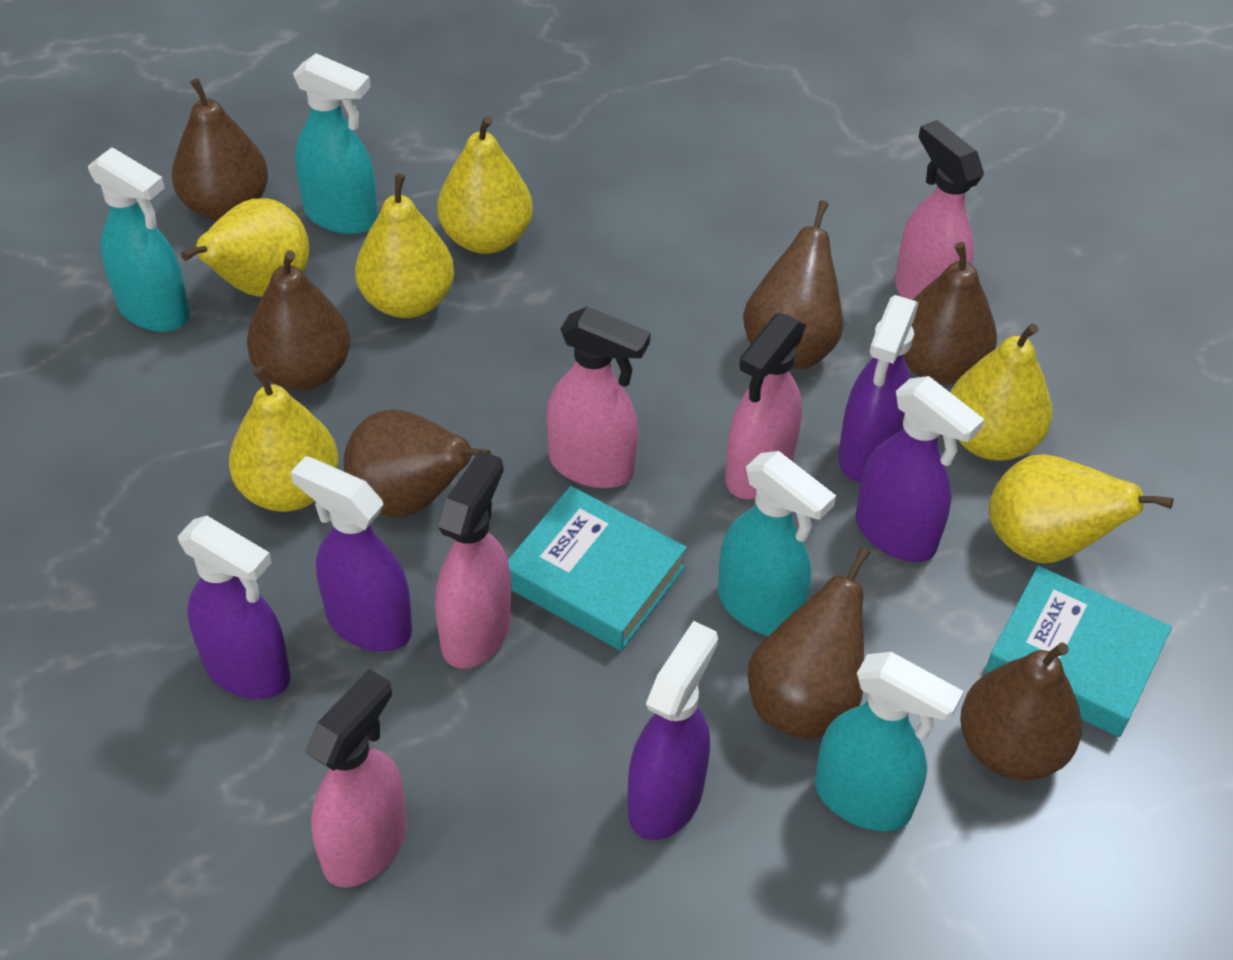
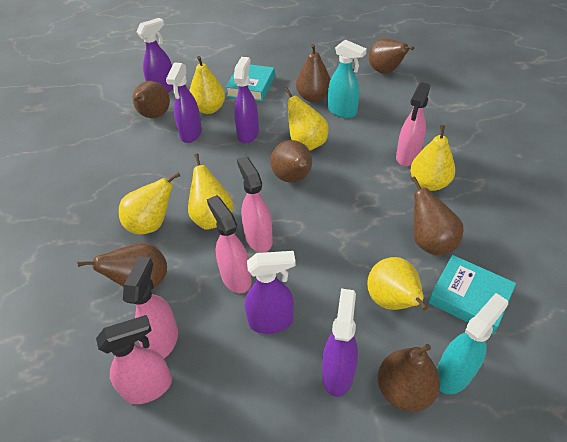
turquoise spray bottle: [88,147,190,332] [293,53,378,234] [718,451,836,636] [815,652,964,831] = 4 -> [328,40,367,118] [437,293,508,394] = 2

